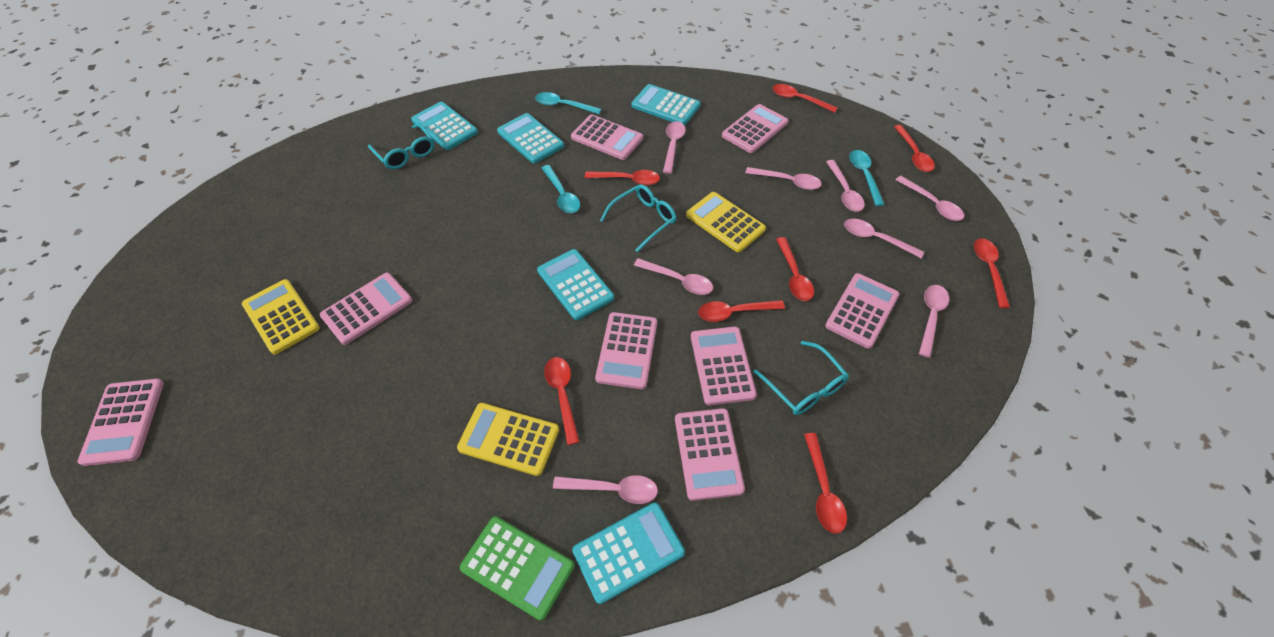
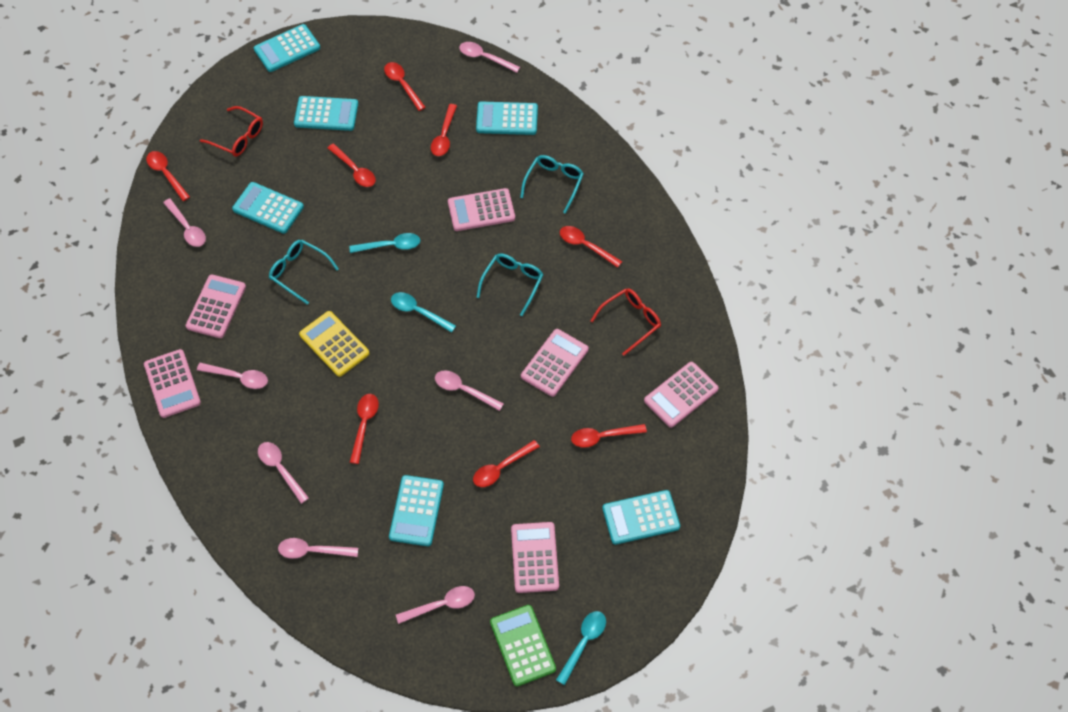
pink calculator: [77,379,164,466] [320,273,412,345] [571,114,643,160] [595,312,657,389] [675,408,745,501] [691,327,757,405] [722,104,788,153] [825,273,899,349] = 8 -> [144,349,201,418] [186,275,246,338] [448,188,515,231] [511,522,559,593] [521,329,589,397] [644,362,719,428] = 6
pink spoon: [553,475,658,504] [634,258,713,295] [663,121,686,174] [745,167,822,190] [826,160,865,212] [844,219,924,258] [895,176,964,221] [919,285,949,358] = 8 -> [163,198,206,247] [197,363,268,389] [258,442,309,504] [278,538,358,559] [396,586,475,624] [435,370,504,411] [459,42,520,73] = 7
red glasses: none = 0 -> [200,106,263,157] [591,288,661,356] = 2
turquoise calculator: [411,102,478,150] [497,113,564,164] [537,249,614,320] [572,502,685,604] [631,84,701,125] = 5 -> [232,182,304,234] [254,24,320,72] [294,96,358,131] [389,475,444,546] [476,101,538,135] [602,490,680,545] = 6
yellow calculator: [242,279,320,355] [457,403,559,476] [686,192,766,252] = 3 -> [299,311,370,377] = 1

